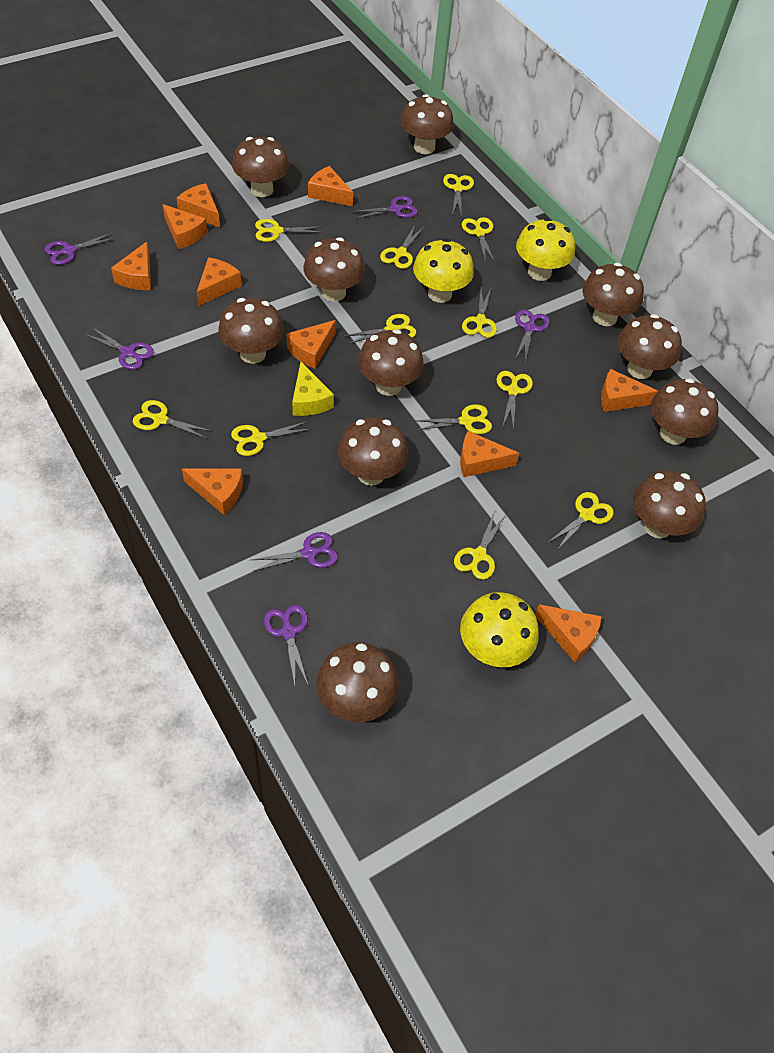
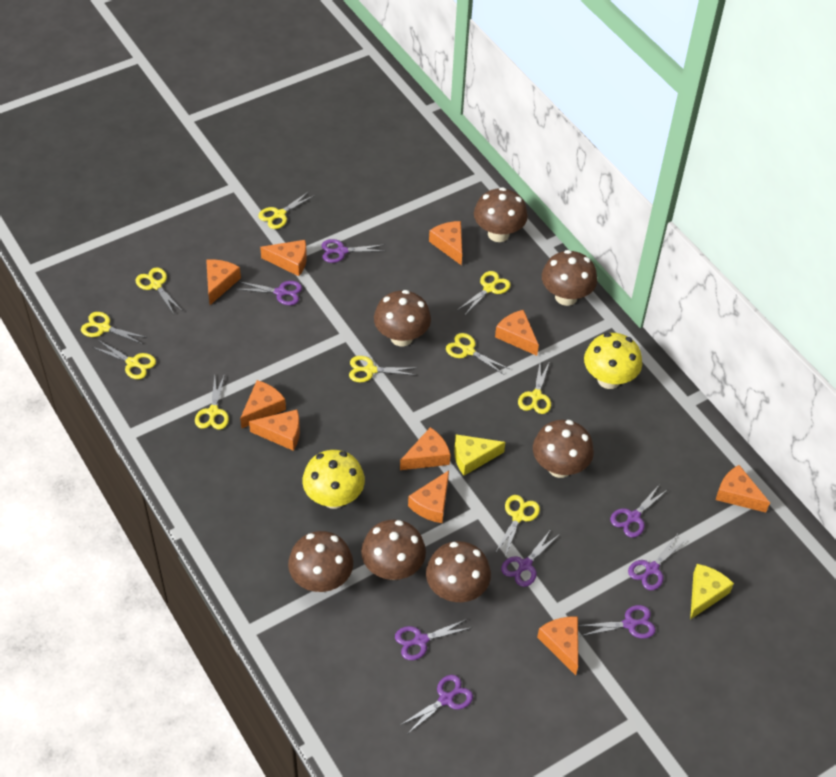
brown mushroom: [218,298,284,364] [232,137,289,197] [304,237,365,302] [317,642,399,722] [338,417,408,486] [358,329,424,396] [400,94,454,154] [582,263,644,326] [617,314,682,379] [633,471,706,539] [651,378,719,445] = 11 -> [288,531,353,592] [361,520,426,580] [374,290,431,347] [426,541,491,602] [474,187,528,242] [533,420,594,478] [542,250,597,306] = 7
purple scissors: [44,233,116,265] [84,327,154,370] [251,532,338,571] [264,605,308,686] [351,196,418,219] [515,310,550,362] = 6 -> [236,281,302,305] [321,239,385,263] [395,619,470,660] [400,675,473,733] [501,529,560,587] [578,605,656,639] [610,484,667,538] [628,535,687,590] = 8
yellow cheese: [292,362,334,416] = 1 -> [454,434,505,476] [690,564,734,620] = 2
yellow mushroom: [413,238,474,303] [460,592,539,667] [516,218,575,281] = 3 -> [302,450,365,509] [584,333,642,389] = 2
yellow scissors: [133,400,211,439] [231,421,312,456] [255,219,323,242] [344,314,416,344] [380,225,424,269] [414,404,492,434] [443,174,474,217] [454,511,506,580] [462,217,495,263] [462,288,497,338] [497,371,533,430] [547,492,614,550] = 12 -> [81,312,148,344] [92,340,156,379] [135,267,181,314] [195,374,229,430] [258,191,315,229] [349,356,415,382] [446,333,509,375] [458,271,511,316] [495,495,540,557] [518,361,551,414] = 10

